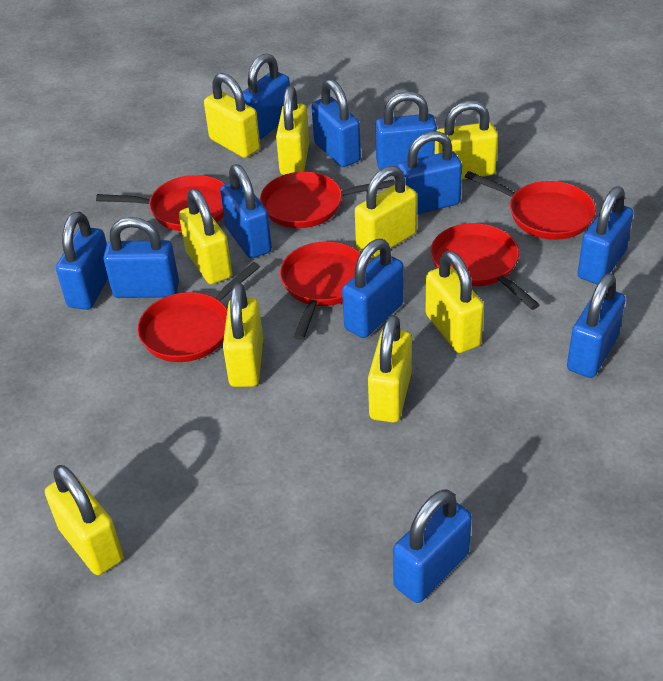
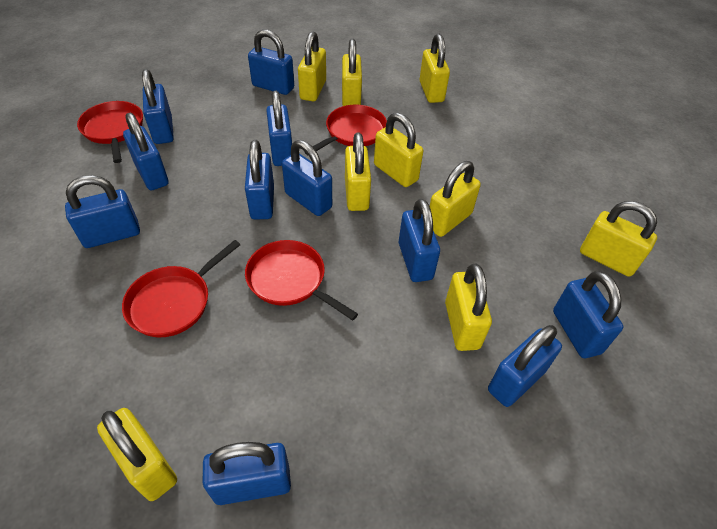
red pan: [96,175,226,231] [137,262,260,362] [260,172,395,228] [280,241,361,340] [431,223,540,310] [465,171,596,240] = 6 -> [77,101,143,163] [122,240,240,337] [245,240,358,320] [304,105,387,155] = 4

